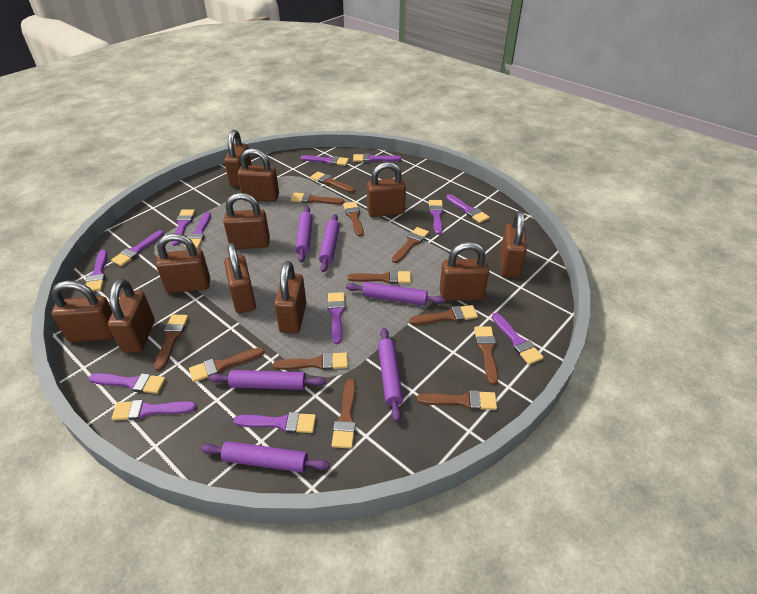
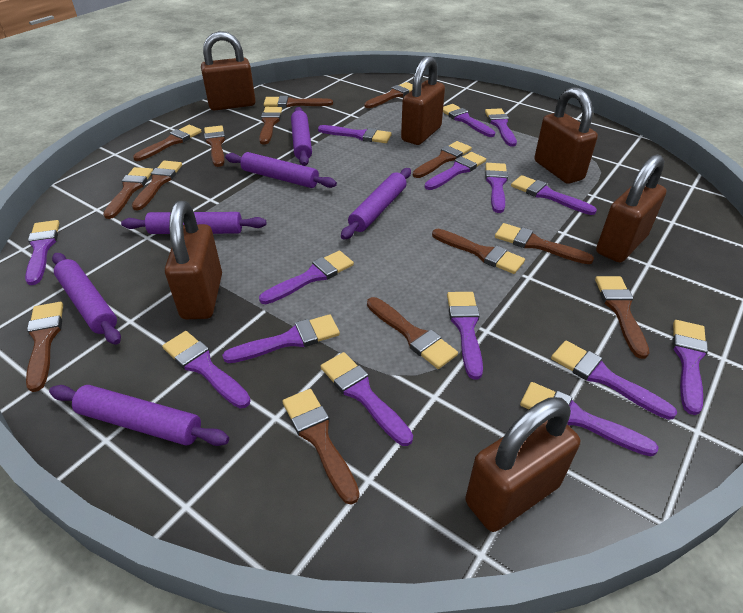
brown brush: [154,315,188,371] [189,347,265,382] [273,352,348,370] [291,193,345,205] [310,171,355,193] [332,379,356,449] [343,202,364,237] [347,270,411,284] [392,227,429,263] [409,305,478,325] [417,390,497,410] [474,326,498,385] = 12 -> [26,302,63,392] [103,167,153,219] [132,161,182,211] [133,125,202,161] [204,125,225,167] [259,107,282,144] [264,96,333,108] [283,389,360,505] [364,82,413,108] [367,297,458,369] [413,141,472,178] [432,229,525,274] [495,223,594,264] [595,276,649,359] = 14
brown padlock: [51,281,114,342] [108,279,155,353] [156,233,210,293] [223,193,270,249] [224,130,252,187] [224,243,256,314] [237,148,279,202] [274,261,306,334] [367,162,406,217] [439,242,489,301] [500,211,527,278] = 11 -> [165,201,222,319] [201,31,256,111] [401,56,445,145] [465,397,580,532] [534,87,598,184] [596,154,666,262] = 6
purple brush: [86,250,108,291] [89,373,166,394] [111,230,164,266] [111,400,197,421] [172,209,195,246] [184,212,211,248] [233,412,316,433] [301,155,349,166] [328,292,345,344] [353,153,401,162] [429,200,444,235] [446,194,490,223] [492,313,543,365] = 13 -> [25,220,60,285] [162,331,251,408] [222,314,340,363] [259,251,354,304] [318,125,392,143] [321,352,413,446] [425,152,486,190] [443,104,495,137] [447,292,483,380] [485,108,517,147] [485,163,508,213] [511,175,597,215] [520,382,659,457] [551,340,677,420] [672,320,708,415] = 15

